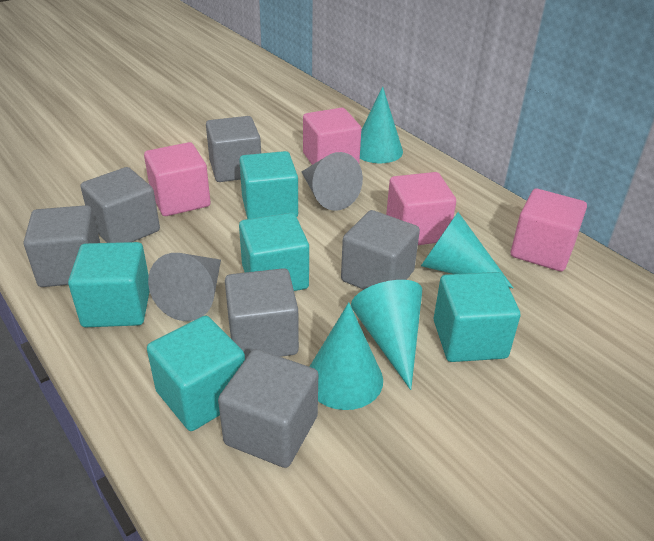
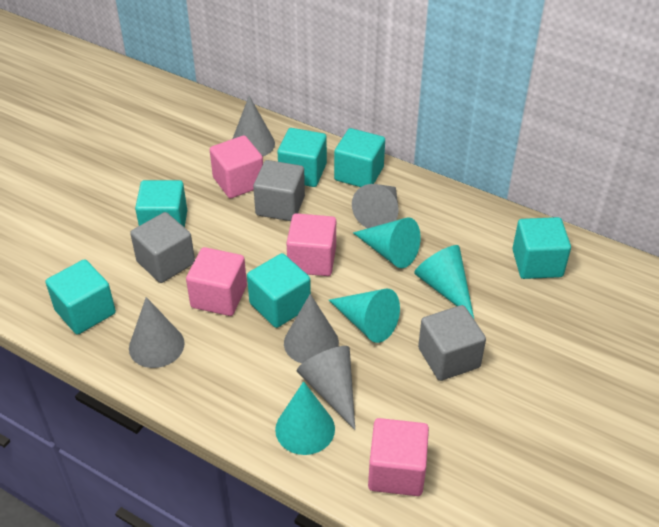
grey cone: [148,253,221,321] [301,152,363,211] = 2 -> [129,297,185,368] [233,96,275,157] [284,294,339,363] [297,346,355,430] [352,184,399,228] = 5
grey cube: [24,205,100,287] [80,167,160,243] [206,116,261,182] [218,349,318,468] [225,268,299,359] [341,210,420,290] = 6 -> [130,212,195,283] [253,160,305,221] [418,305,486,381] = 3
turquoise cube: [68,242,150,327] [147,316,245,431] [239,151,298,219] [239,213,309,291] [434,272,521,362] = 5 -> [45,259,116,335] [135,180,187,227] [247,253,311,328] [278,128,327,187] [334,128,385,187] [512,217,571,279] = 6

